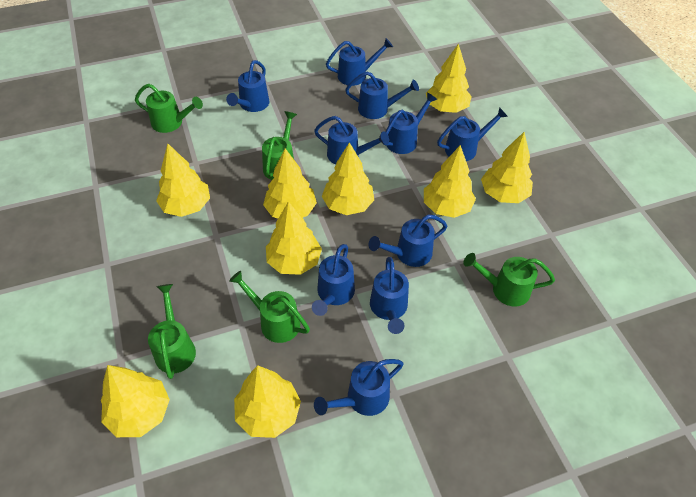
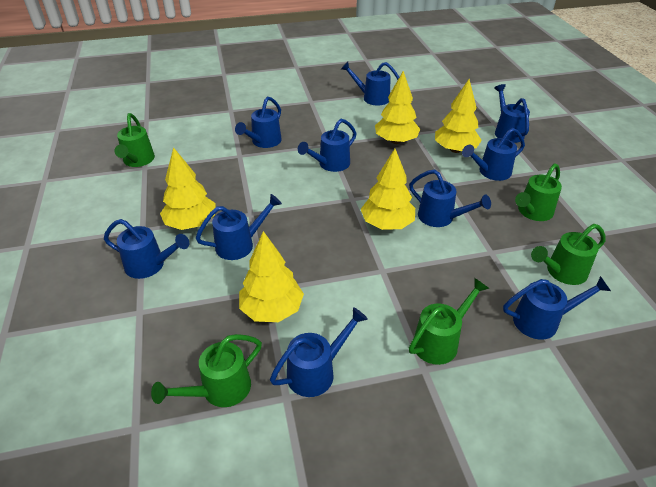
yellow tree: [101,365,170,437] [156,144,210,217] [234,365,301,438] [263,148,317,218] [266,201,322,275] [322,142,374,215] [424,145,476,218] [426,43,472,113] [481,132,533,203] = 9 -> [160,147,216,230] [239,231,304,322] [361,149,415,230] [375,71,420,144] [435,79,482,153] = 5

